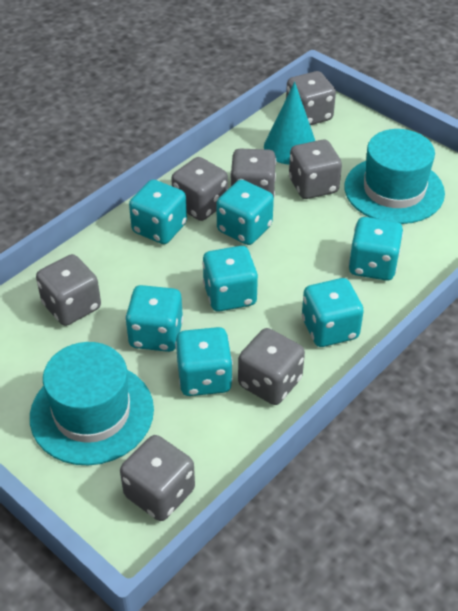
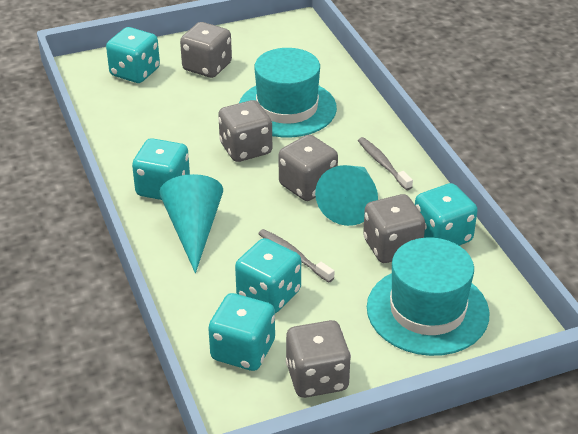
grey dice: [36,254,101,326] [120,435,195,521] [171,157,228,221] [230,149,276,197] [238,328,305,405] [286,71,336,125] [289,140,342,199] = 7 -> [180,22,232,78] [218,100,272,162] [279,135,338,201] [286,320,351,398] [363,194,425,263] = 5
grey toothbrush: none = 0 -> [258,229,335,282] [358,137,413,190] = 2
turquoise cone: [264,82,315,164] = 1 -> [159,174,223,273] [315,165,378,226] = 2
turquoise dice: [125,285,183,352] [129,180,187,244] [175,327,233,396] [202,246,258,311] [216,180,274,245] [302,278,364,347] [348,217,403,281] = 7 -> [106,27,160,83] [132,138,190,200] [208,293,275,371] [235,238,301,313] [415,183,478,246] = 5

